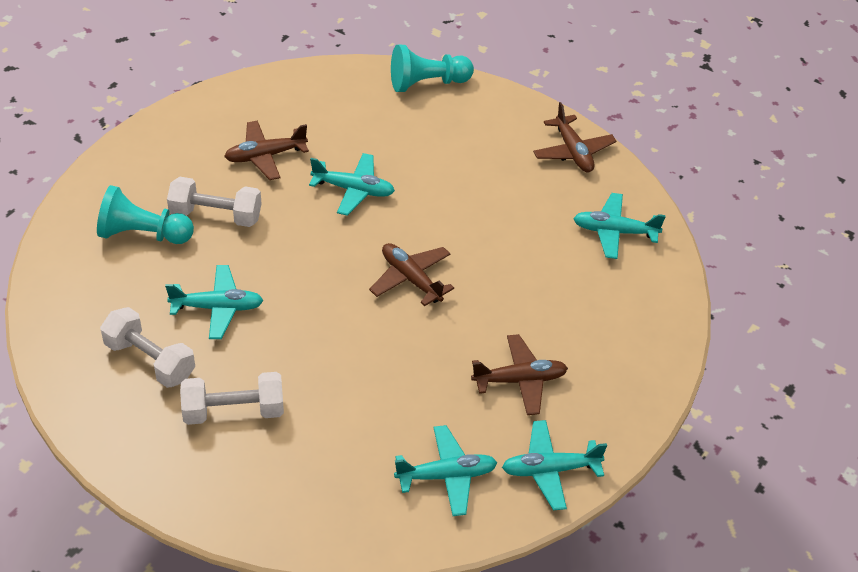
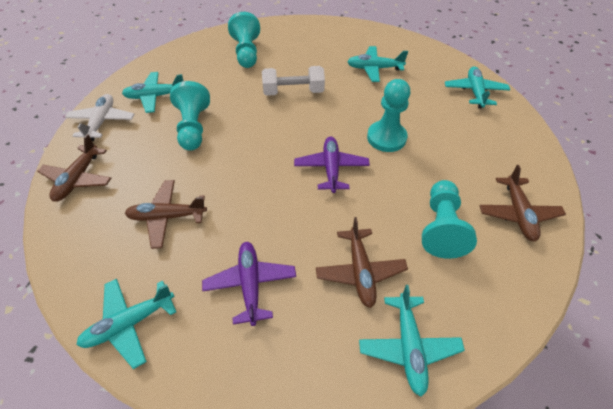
purple plane: none = 0 -> [202,242,296,326] [294,136,370,193] = 2
turquoise pawn: [97,185,194,244] [391,45,474,92] = 2 -> [170,81,210,150] [228,12,260,68] [367,79,410,152] [422,180,477,259] = 4
white dumbbell: [100,307,195,388] [167,177,261,227] [180,372,284,425] = 3 -> [262,66,325,96] = 1
white plane: none = 0 -> [65,94,134,141] = 1

